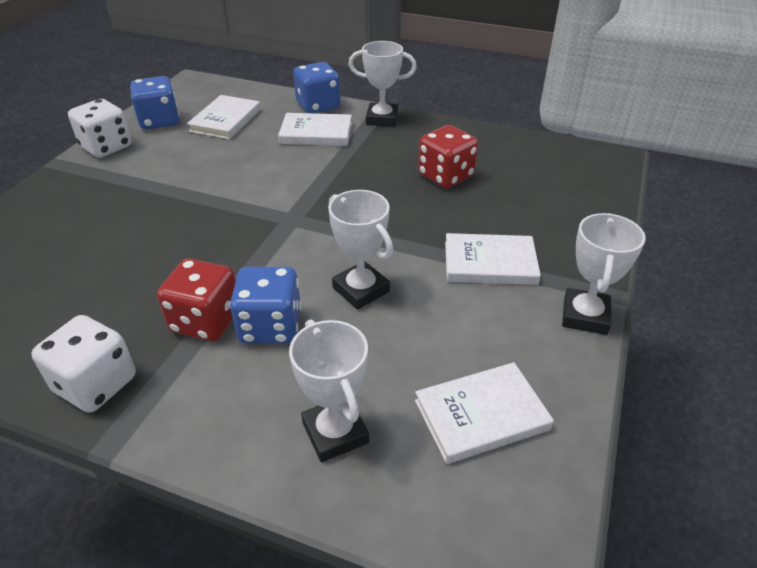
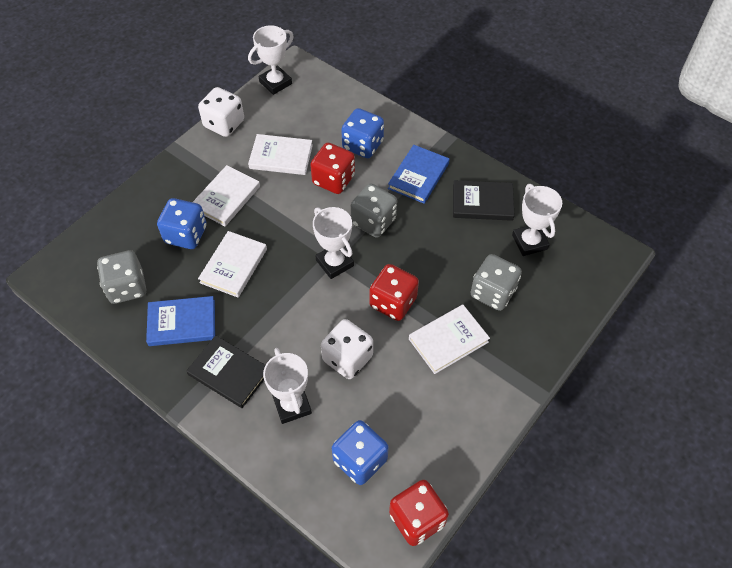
black book: none = 0 -> [186,335,265,408] [453,180,515,221] = 2
blue book: none = 0 -> [146,296,215,346] [388,145,450,204] = 2
grey dice: none = 0 -> [97,250,146,304] [351,183,397,238] [470,254,522,311] = 3
red dice: [157,259,236,341] [418,125,478,188] = 2 -> [310,143,355,194] [369,264,419,321] [389,480,449,546] = 3

